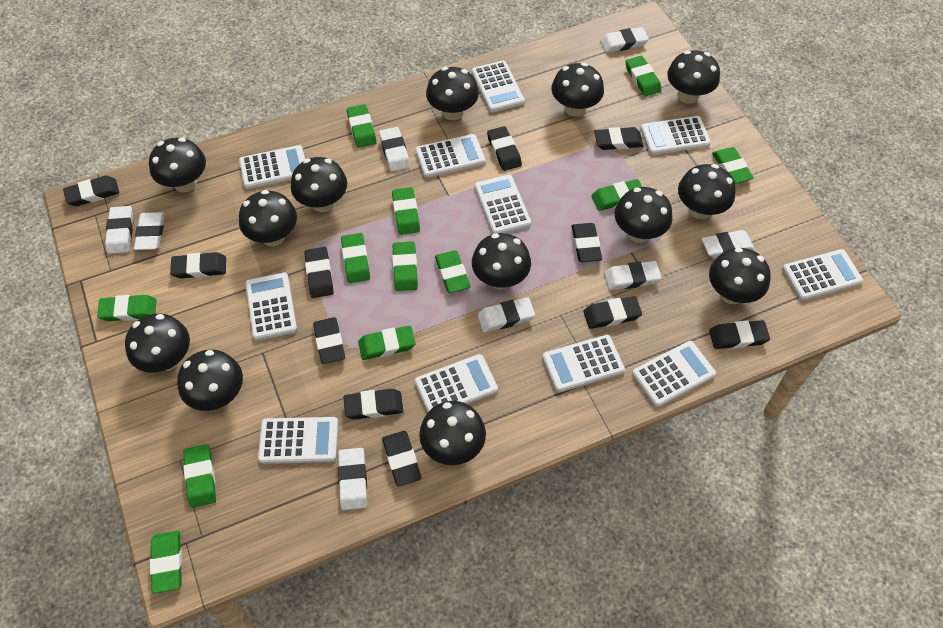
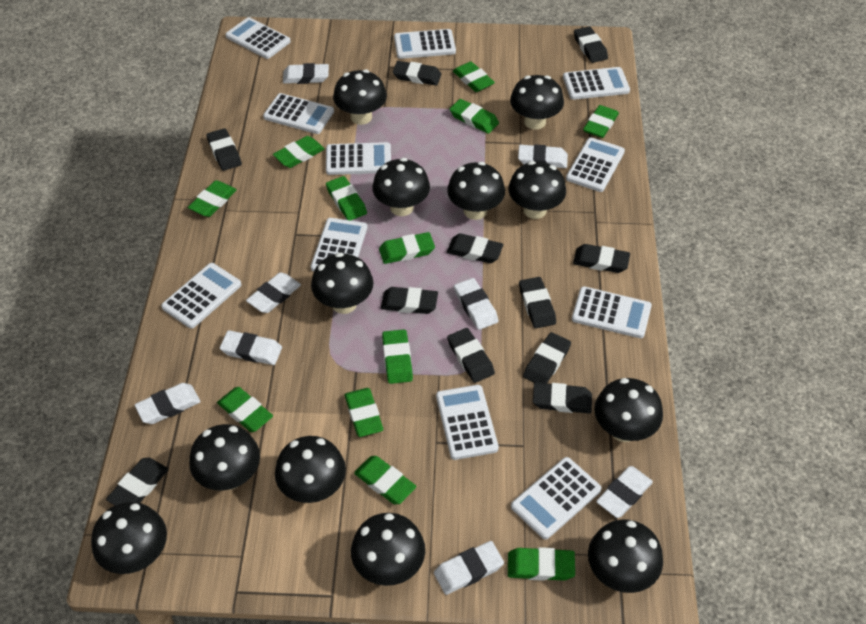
black mushroom: [125,313,190,373] [149,138,206,192] [177,349,243,411] [239,190,297,246] [291,157,347,212] [419,401,486,465] [426,67,479,120] [472,233,531,290] [551,63,604,117] [615,187,673,243] [667,50,720,104] [678,164,736,219] [709,247,770,304] = 13 -> [91,502,167,574] [189,424,260,490] [275,436,346,503] [311,253,373,314] [333,69,387,125] [351,513,425,586] [372,158,430,216] [447,162,505,220] [509,161,566,219] [510,75,564,130] [588,519,663,593] [594,378,663,442] = 12

